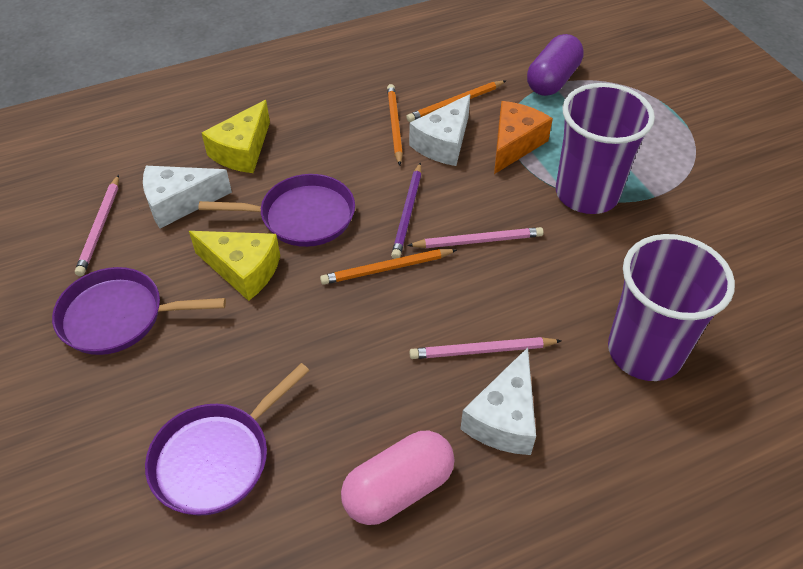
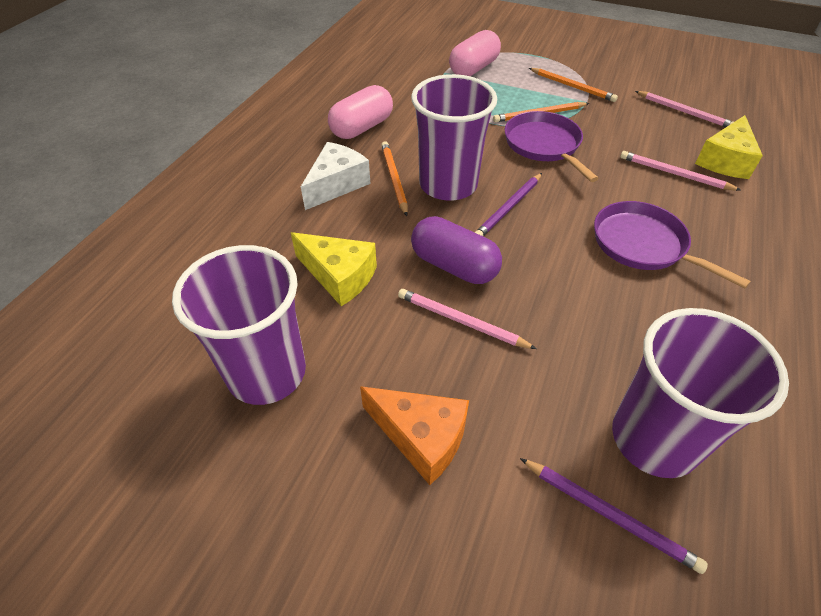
pink capsule: [341,430,455,525] = 1 -> [328,85,393,139] [449,30,501,76] = 2
purple cup: [556,83,655,214] [608,234,735,381] = 2 -> [172,245,306,405] [411,74,497,201] [612,308,789,478] = 3
purple pan: [52,267,226,355] [145,363,310,516] [198,174,355,247] = 3 -> [505,111,599,182] [594,201,751,289] = 2
purple pencil: [391,163,422,259] = 1 -> [475,173,542,236] [520,458,708,574] = 2
white cheese: [143,166,232,229] [409,94,470,166] [461,347,536,455] = 3 -> [301,142,370,210] = 1

